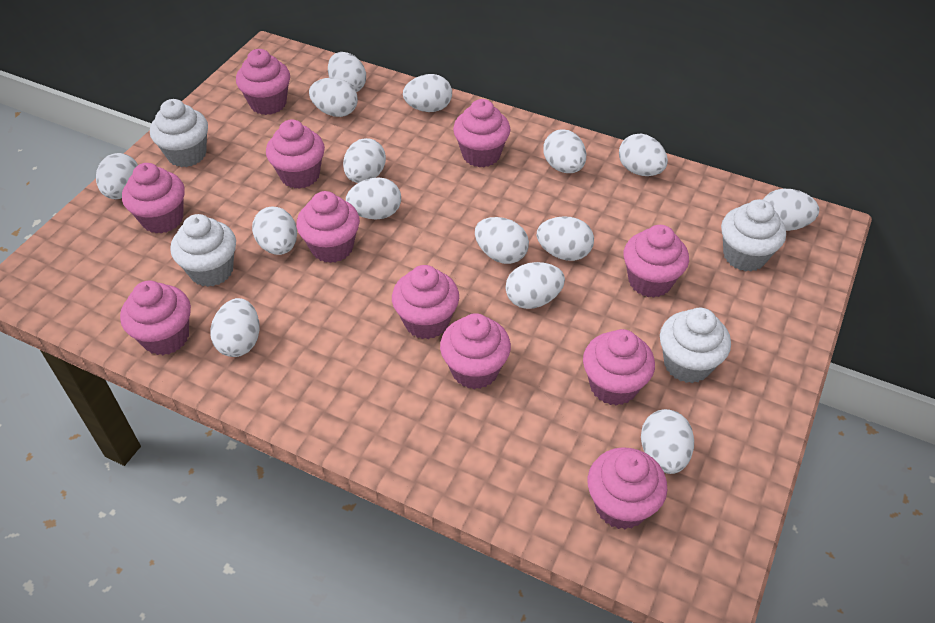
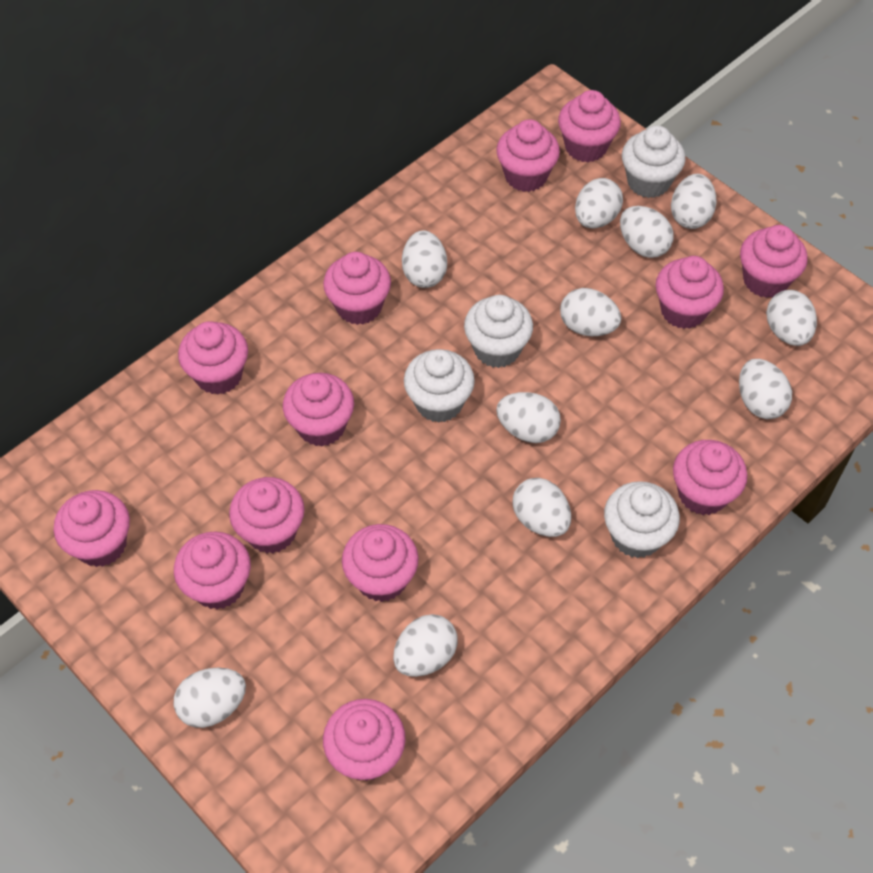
pink cupcake: [120,280,191,355] [122,163,185,234] [236,49,290,115] [266,119,325,189] [296,191,360,263] [392,265,459,339] [440,313,511,389] [453,99,510,167] [583,329,655,406] [587,447,667,529] [624,225,689,298] = 11 -> [54,490,130,567] [174,532,251,609] [178,321,248,395] [229,477,305,553] [283,373,354,446] [323,252,391,325] [323,699,406,781] [342,524,419,602] [496,119,560,192] [558,90,621,162] [656,256,724,329] [673,440,747,515] [740,225,808,298] = 13
white egg: [96,153,138,199] [210,298,260,357] [252,206,297,255] [309,78,358,117] [328,52,366,92] [343,138,386,183] [346,178,401,219] [403,74,452,112] [475,217,529,264] [505,262,565,309] [537,216,594,261] [543,129,586,173] [619,134,668,176] [641,409,694,474] [763,189,819,231] = 15 -> [174,668,246,728] [393,614,458,677] [402,230,447,288] [496,392,561,443] [512,478,571,537] [560,288,621,336] [575,178,623,228] [620,206,673,258] [671,174,717,229] [739,359,792,419] [766,290,817,346] = 11

